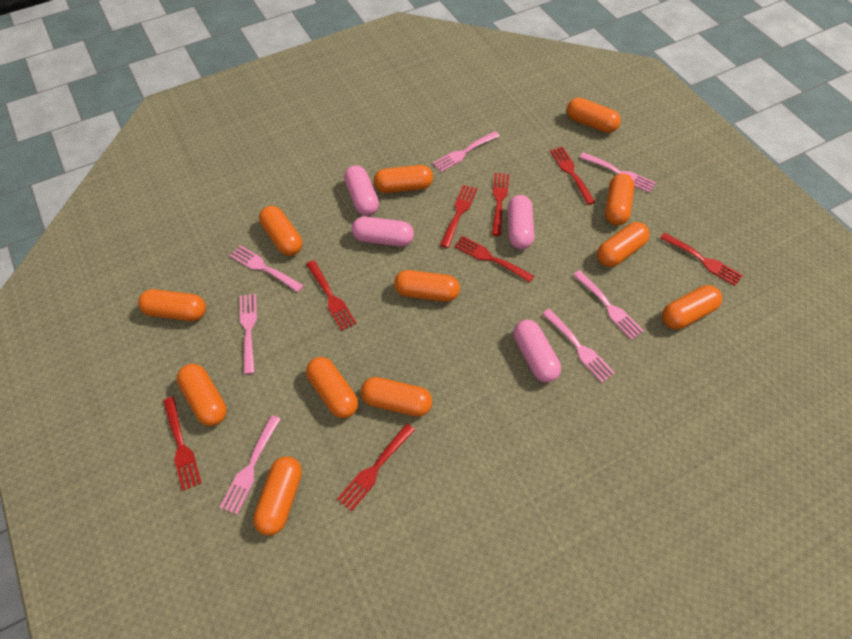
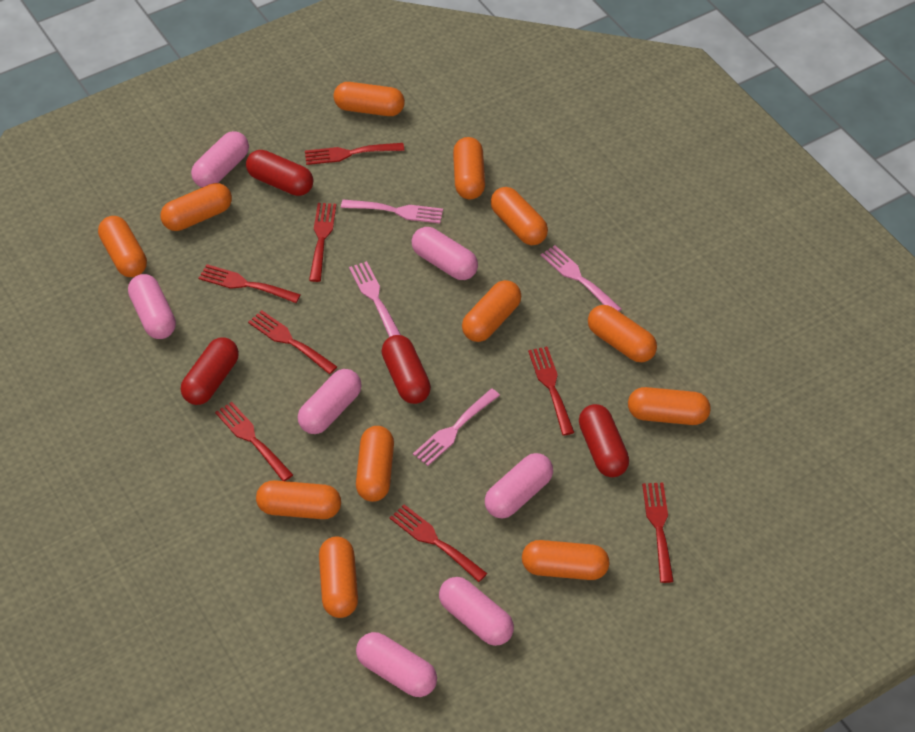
pink capsule: [344,165,379,216] [352,216,414,247] [507,195,534,249] [513,320,561,382] = 4 -> [128,274,176,339] [191,131,249,187] [298,369,362,434] [356,632,437,697] [412,227,478,280] [439,577,514,646] [485,453,553,518] = 7
pink fork: [220,415,281,514] [230,245,304,292] [240,294,257,374] [432,131,500,172] [542,309,615,382] [573,270,644,340] [579,152,656,193] = 7 -> [341,199,443,224] [349,261,401,337] [413,389,500,466] [541,245,621,311] = 4
red capsule: none = 0 -> [181,338,239,405] [246,150,313,196] [381,335,431,404] [579,404,629,477] = 4

